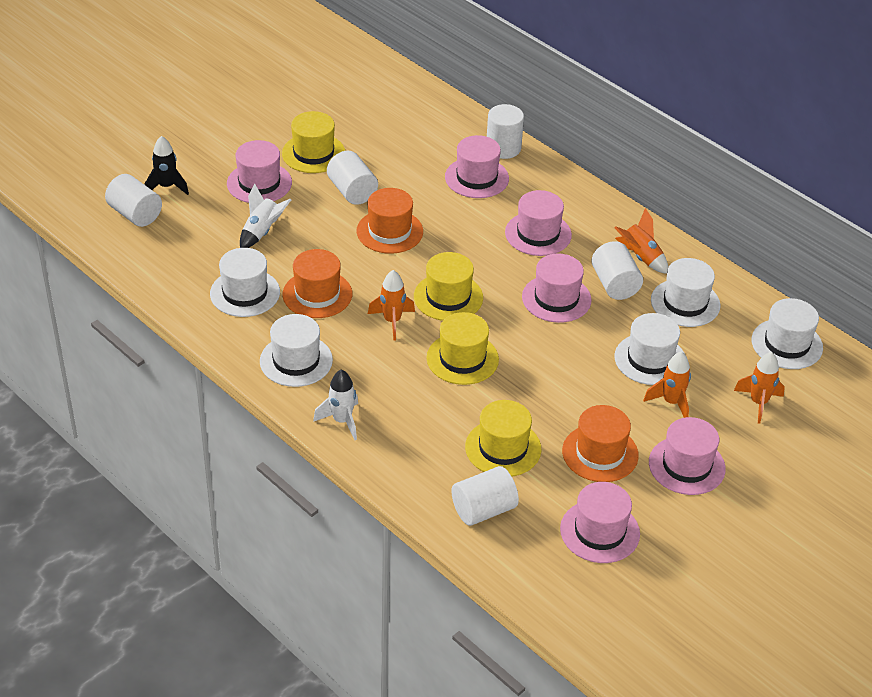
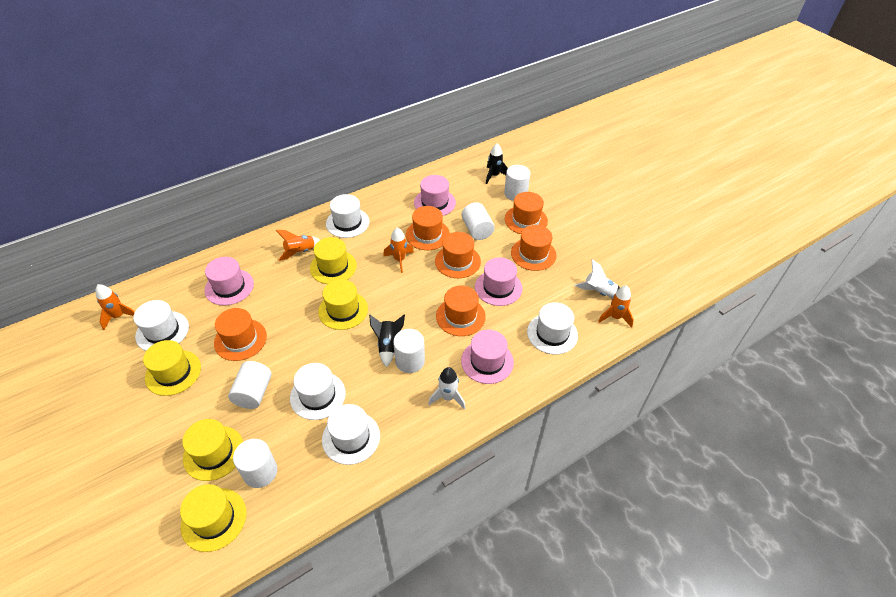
black rocket: [144,136,189,195] = 1 -> [369,315,405,368] [486,143,508,184] = 2
orange hat: [282,249,352,318] [356,188,423,254] [562,405,639,482] = 3 -> [214,308,267,361] [406,206,450,250] [435,232,481,278] [436,285,486,336] [505,192,548,234] [511,225,556,271] = 6
pink hat: [227,140,292,203] [445,135,509,198] [505,190,572,256] [522,254,592,323] [560,482,640,563] [649,417,726,495] = 6 -> [204,257,254,305] [414,175,456,216] [461,330,514,384] [475,257,522,306] = 4
yellow hat: [282,111,345,173] [414,252,483,321] [426,312,499,385] [465,400,541,476] = 4 -> [143,340,201,396] [180,484,246,552] [182,419,243,481] [310,237,357,284] [318,279,368,330] = 5

